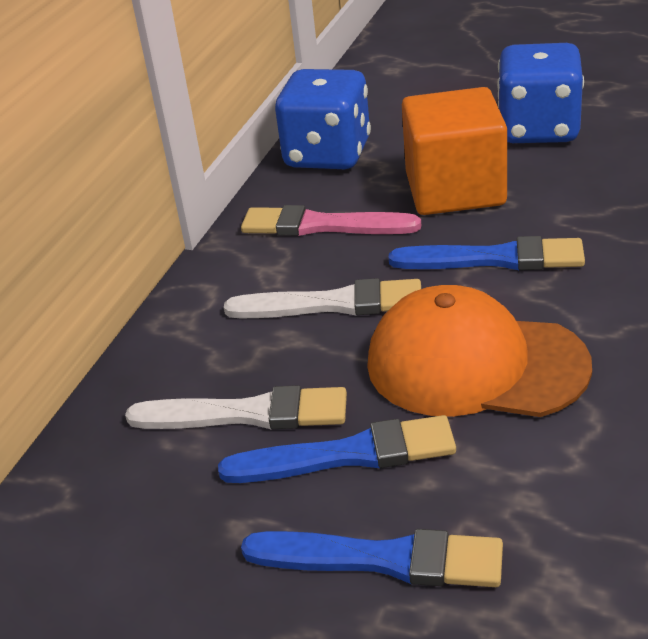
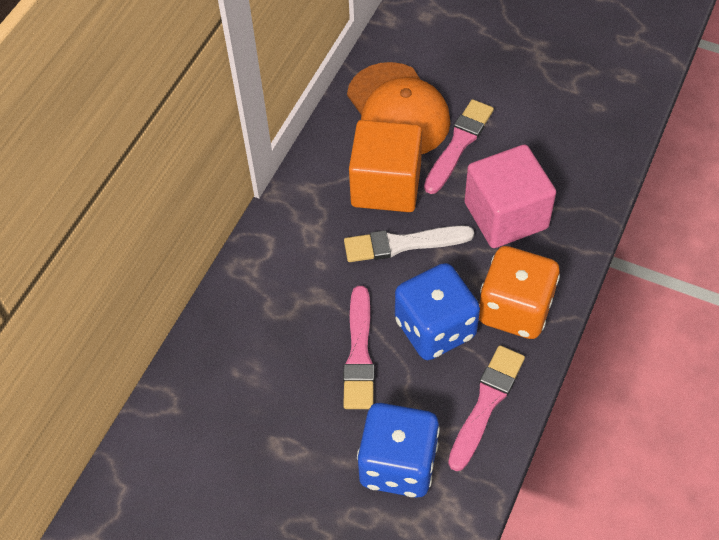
blue brush: [218,415,456,483] [241,529,503,587] [389,236,585,270] = 3 -> none = 0
orange dice: none = 0 -> [479,246,560,339] = 1
pink brush: [241,205,421,236] = 1 -> [343,286,375,409] [424,99,494,194] [448,345,525,471] = 3
pink cube: none = 0 -> [464,144,556,248] = 1
white brush: [125,385,347,429] [224,278,421,318] = 2 -> [344,225,474,262] = 1

